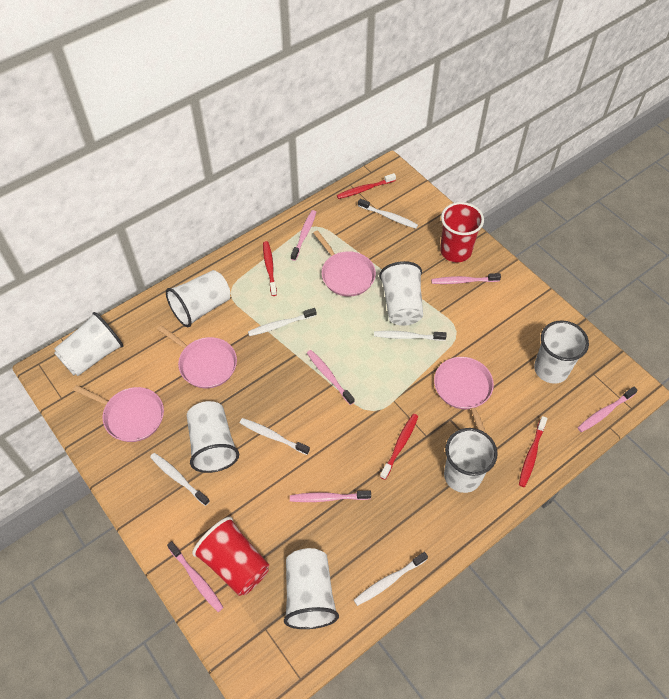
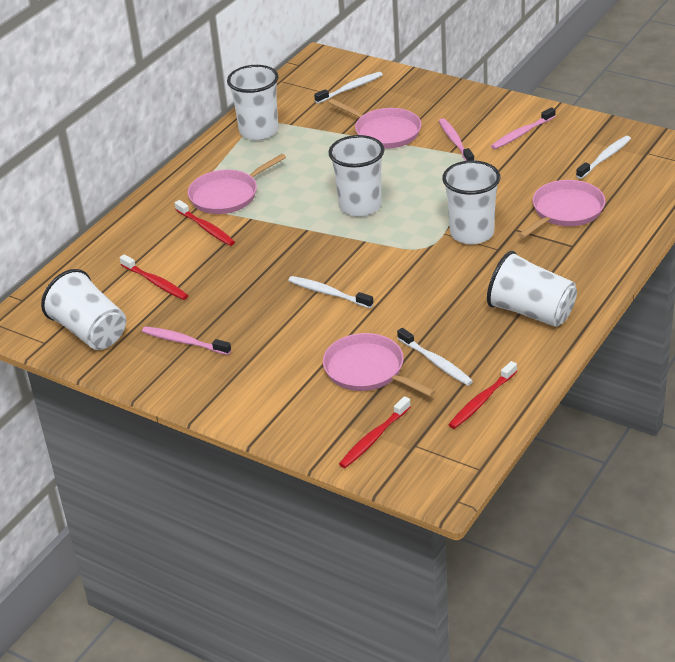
pink toothbrush: [167,541,224,612] [290,491,371,502] [291,210,316,261] [307,350,355,405] [431,273,501,284] [578,387,638,432] = 6 -> [142,326,231,355] [439,118,474,161] [491,107,556,149] = 3
red cup: [192,517,269,596] [440,202,484,262] = 2 -> none = 0
white cup: [54,312,123,376] [166,270,230,327] [187,401,239,473] [284,548,339,629] [379,261,423,326] [444,428,498,493] [534,320,589,384] = 7 -> [41,269,126,350] [227,65,279,140] [329,135,384,217] [442,160,500,244] [487,251,577,327] = 5
white toothbrush: [150,453,210,506] [240,418,310,455] [248,308,316,336] [354,552,428,606] [358,199,418,229] [374,331,447,341] = 6 -> [288,276,374,308] [314,72,383,104] [397,328,473,386] [576,136,631,179] = 4

